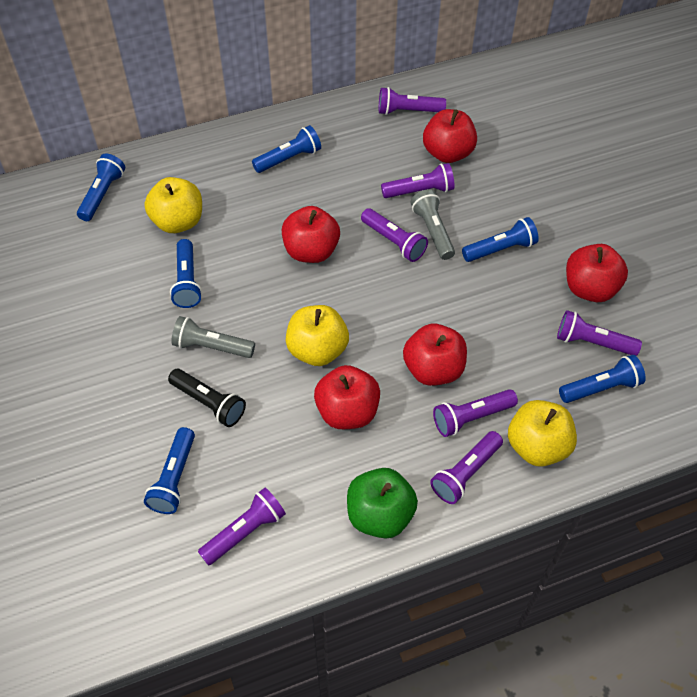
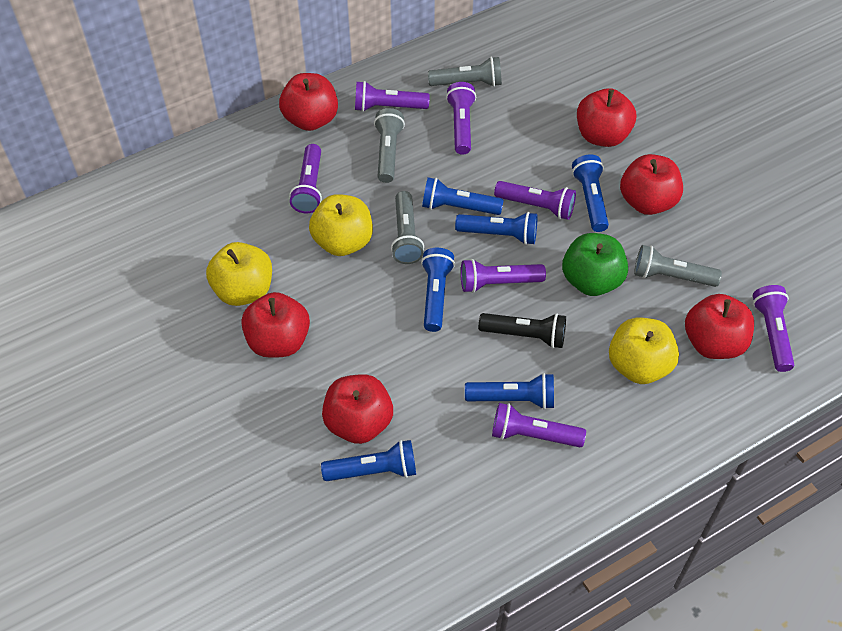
grey flashlight: [171,316,255,358] [410,189,455,260] = 2 -> [374,108,405,183] [391,191,424,264] [428,57,502,87] [634,245,722,287] = 4
red apple: [282,206,340,263] [314,365,380,429] [403,324,467,386] [423,109,477,163] [566,244,628,302] = 5 -> [241,292,310,358] [279,73,338,131] [322,374,393,444] [577,88,636,147] [620,154,683,215] [685,294,754,359] = 6

